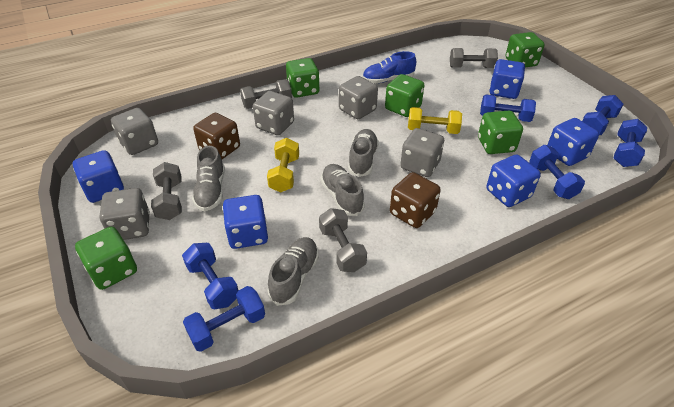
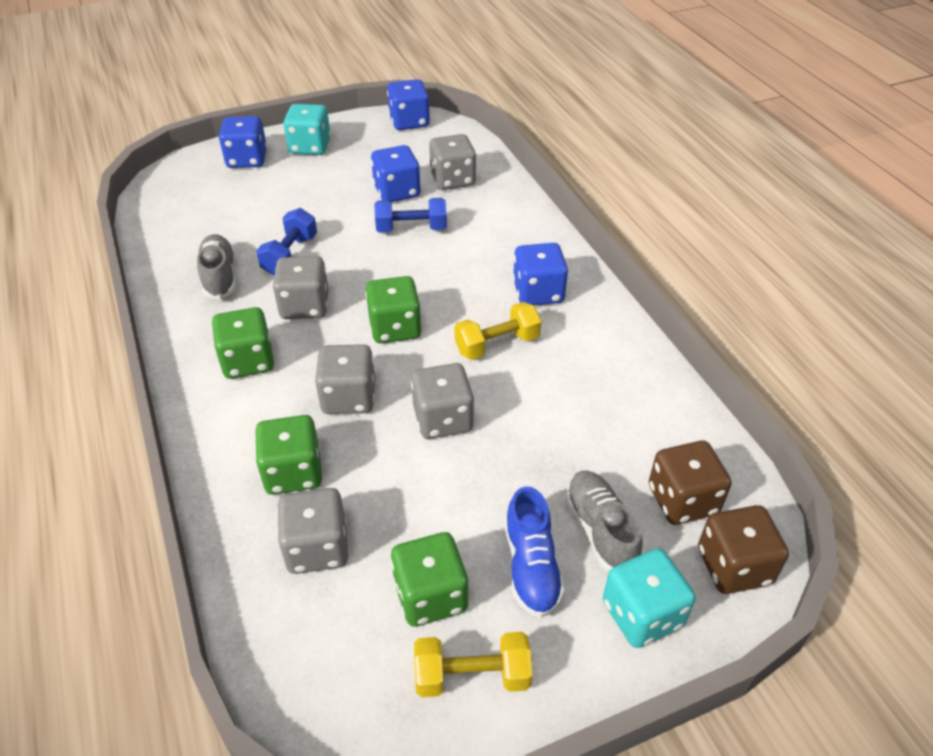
blue dice: [73,150,124,203] [223,195,268,249] [486,154,541,207] [489,59,525,99] [547,118,599,166] = 5 -> [219,116,267,168] [371,145,420,202] [387,79,430,130] [513,243,568,305] = 4
blue dumbbell: [182,243,238,309] [183,286,265,352] [480,95,536,122] [529,145,585,199] [582,95,623,135] [613,119,647,167] = 6 -> [256,208,317,276] [374,198,447,233] = 2
green dice: [75,227,137,290] [286,58,320,98] [385,74,425,117] [478,111,523,154] [506,32,545,67] = 5 -> [212,307,274,379] [255,415,322,495] [365,276,422,343] [391,532,469,627] = 4
grey dumbbell: [151,162,182,220] [240,79,292,109] [319,208,367,272] [450,48,498,68] = 4 -> none = 0
grey shoe: [192,146,225,211] [268,237,319,306] [320,164,365,216] [348,129,379,177] = 4 -> [197,234,236,299] [565,471,643,572] = 2
turquoise dice: none = 0 -> [284,104,331,155] [603,548,696,648] = 2

